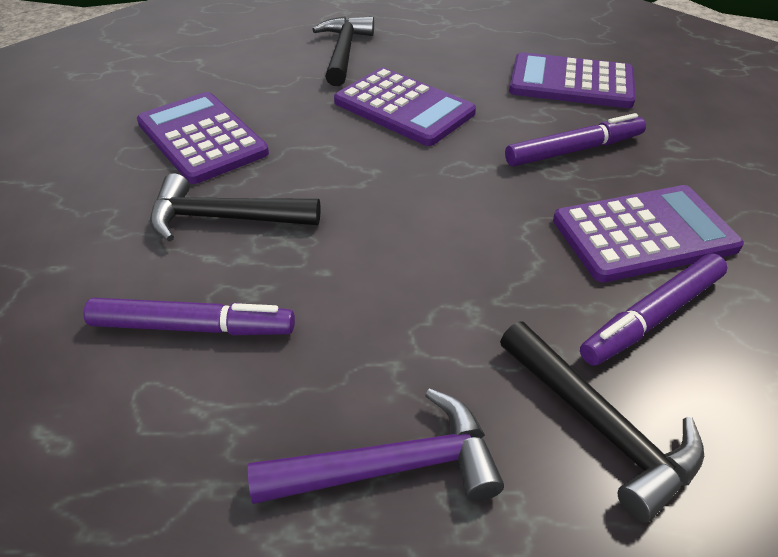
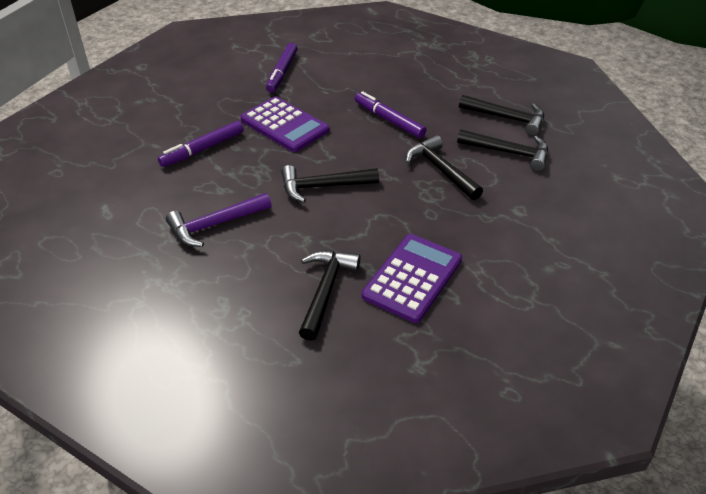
black hammer: [150,173,321,242] [312,16,374,86] [500,321,704,523] = 3 -> [281,165,379,203] [299,250,361,341] [406,135,483,200] [457,129,548,171] [459,95,544,136] = 5
purple calculator: [137,92,269,184] [334,67,476,146] [509,52,636,108] [553,185,744,283] = 4 -> [240,97,329,152] [362,234,462,323] = 2

